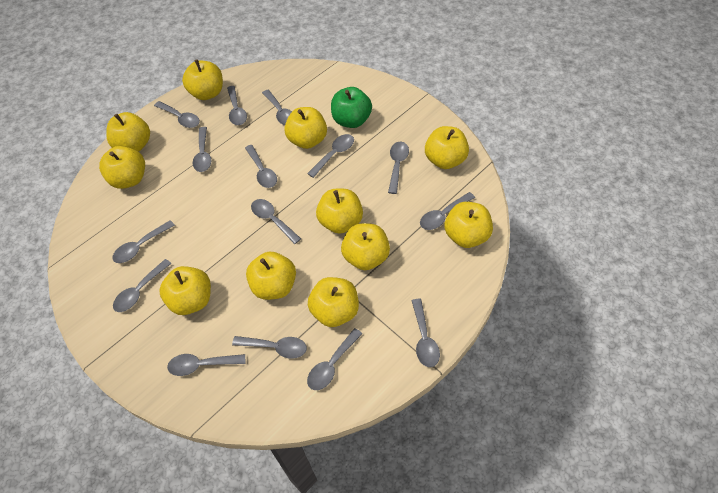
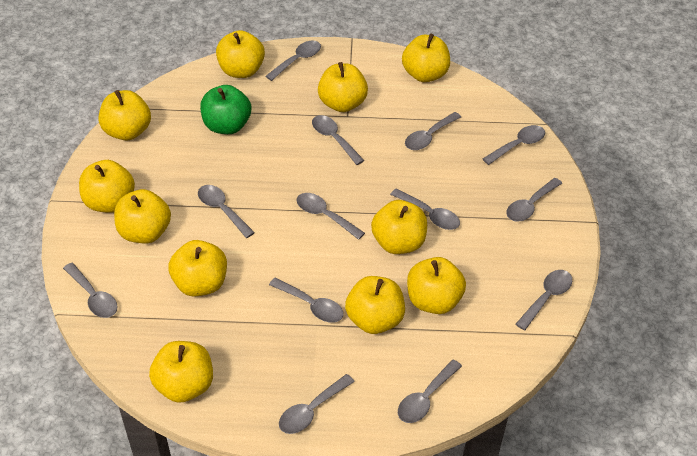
grey spoon: [112,220,175,263] [113,259,172,312] [154,101,200,128] [167,354,245,376] [193,127,212,172] [227,86,247,125] [232,336,307,359] [245,145,277,188] [251,199,301,244] [262,90,292,125] [307,134,354,178] [307,328,362,390] [388,142,409,194] [411,299,440,367] [420,192,475,230] = 15 -> [63,263,117,318] [198,185,255,238] [266,41,321,81] [269,277,344,323] [279,374,355,434] [297,193,365,240] [312,115,365,165] [390,189,460,230] [398,359,462,423] [405,112,461,150] [483,125,545,165] [506,178,562,222] [515,270,572,330] = 13

